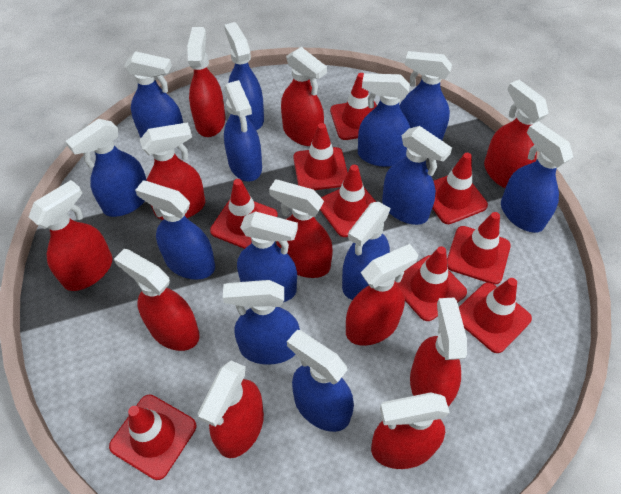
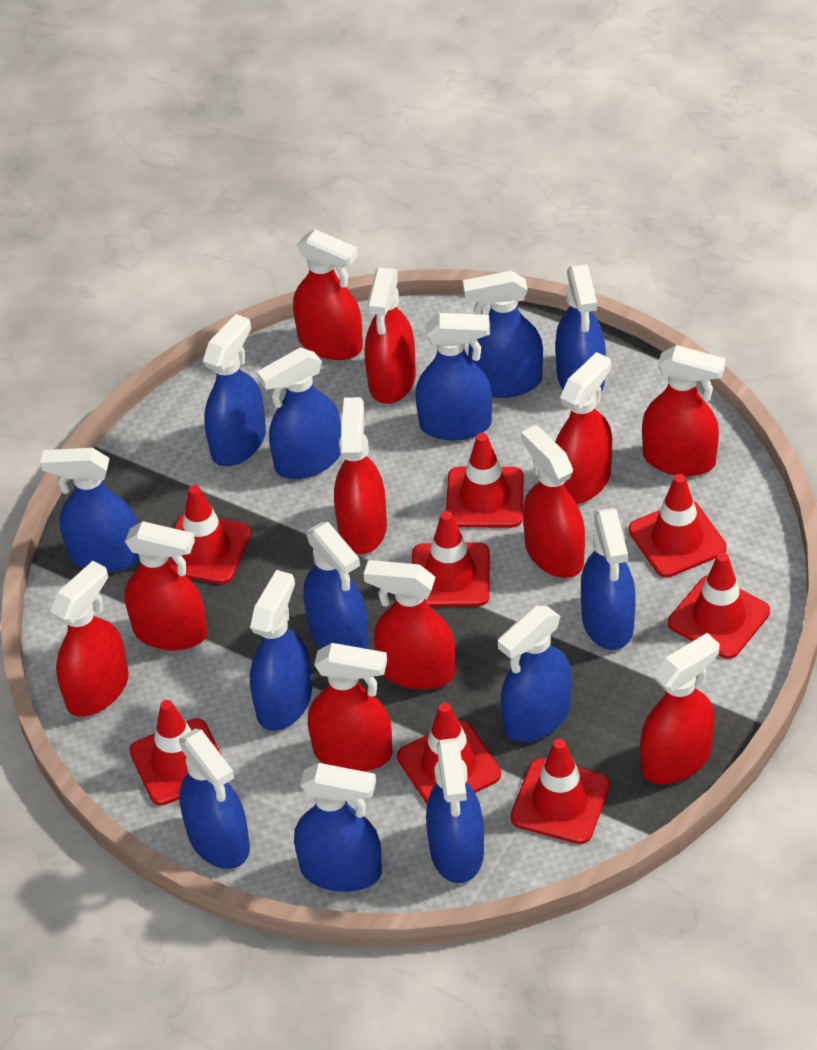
red traffic cone: [109,394,196,480] [210,179,278,249] [293,123,348,190] [320,165,376,237] [330,73,377,140] [394,247,467,321] [432,153,488,224] [447,212,511,285] [459,278,532,353] = 9 -> [129,700,222,806] [169,485,251,584] [397,703,501,804] [412,511,490,607] [446,433,524,528] [510,739,610,844] [629,474,727,578] [668,553,770,659] = 8

